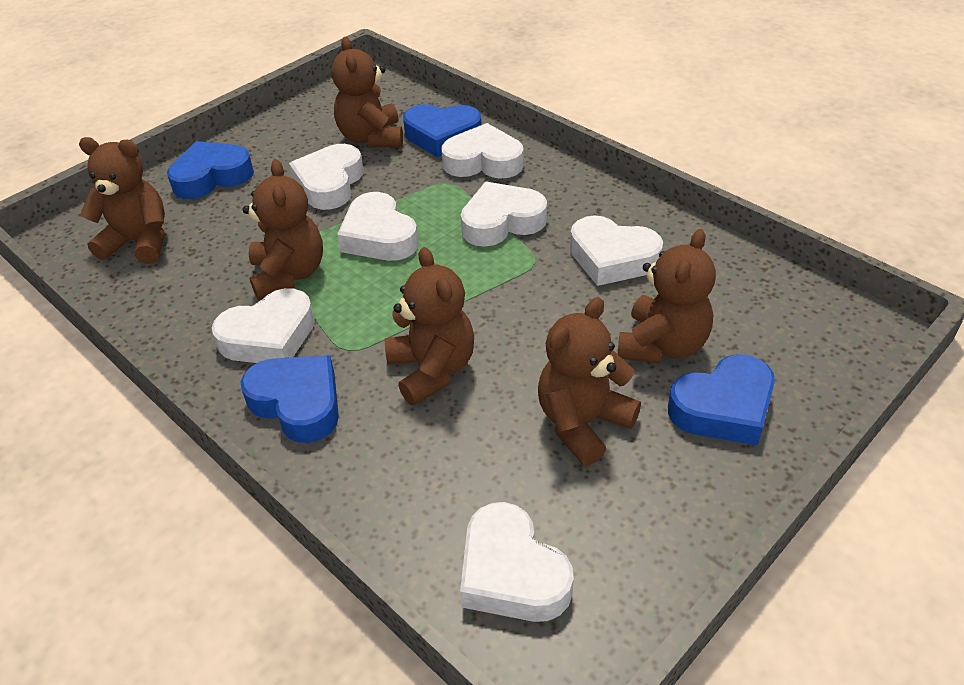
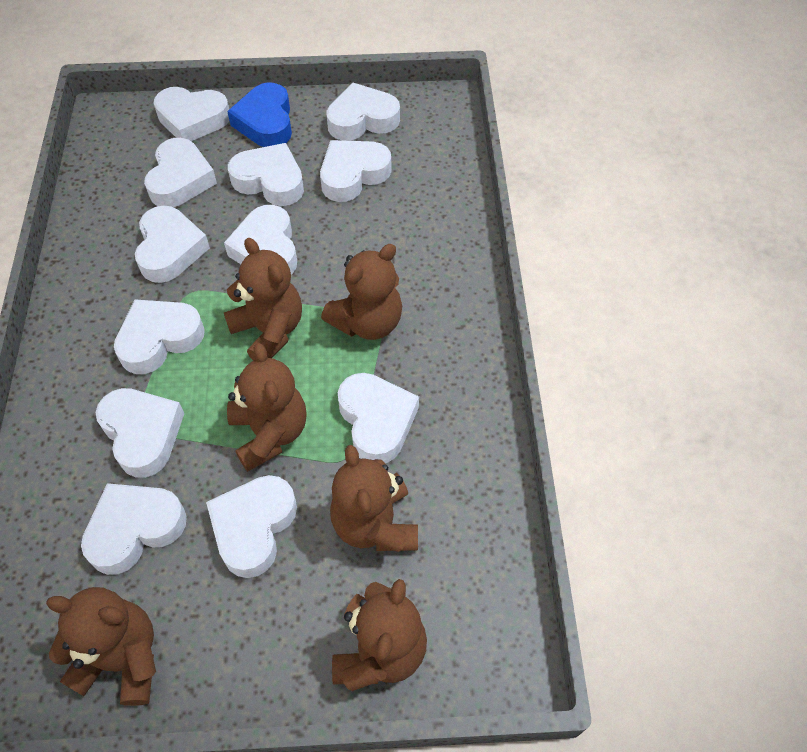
blue heart: [167,141,254,199] [241,355,339,443] [403,104,482,158] [668,354,775,446] = 4 -> [227,82,292,147] = 1
white heart: [212,288,315,363] [289,144,364,210] [337,192,419,261] [441,123,524,179] [460,502,574,622] [461,182,547,247] [570,216,663,286] = 7 -> [81,483,187,575] [96,388,185,478] [114,299,205,374] [135,206,210,283] [144,138,217,207] [154,87,229,141] [206,475,297,578] [224,205,297,274] [228,143,304,206] [320,140,392,202] [326,83,400,141] [338,373,419,463] = 12

